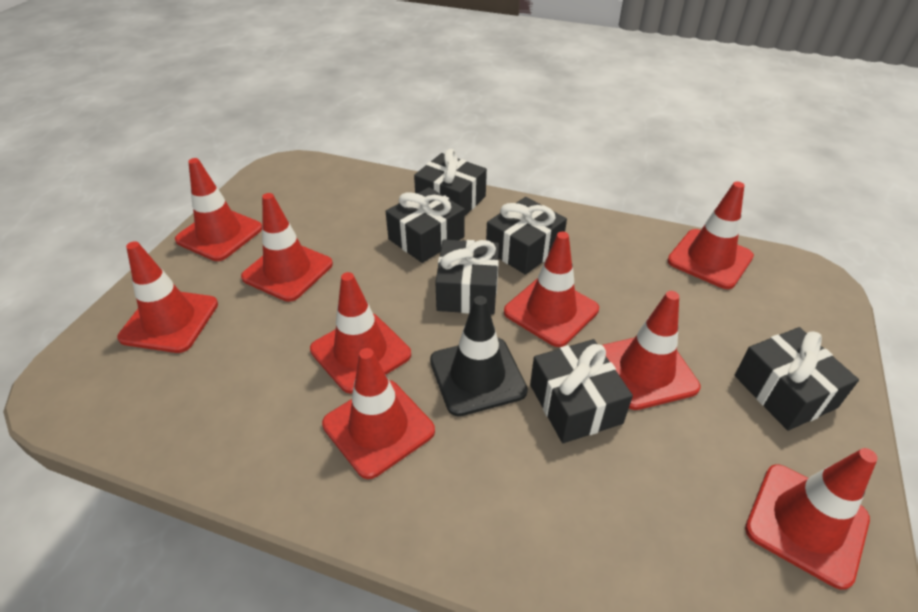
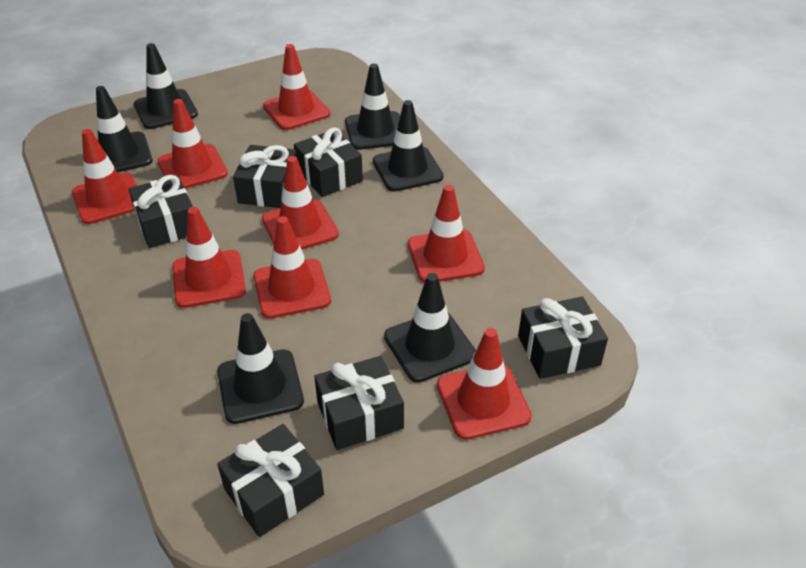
black traffic cone: [430,296,528,416] = 1 -> [96,86,153,172] [134,43,198,129] [217,313,304,424] [345,64,400,150] [373,100,444,192] [384,273,476,382] = 6
red traffic cone: [117,241,218,353] [175,158,262,261] [241,193,333,302] [310,272,411,394] [322,348,435,479] [504,232,599,347] [602,291,701,410] [667,182,754,289] [745,448,878,590] = 9 -> [72,129,137,224] [158,99,228,189] [172,207,246,308] [253,216,331,319] [262,156,339,250] [263,44,330,130] [408,185,485,283] [437,328,532,440] = 8

